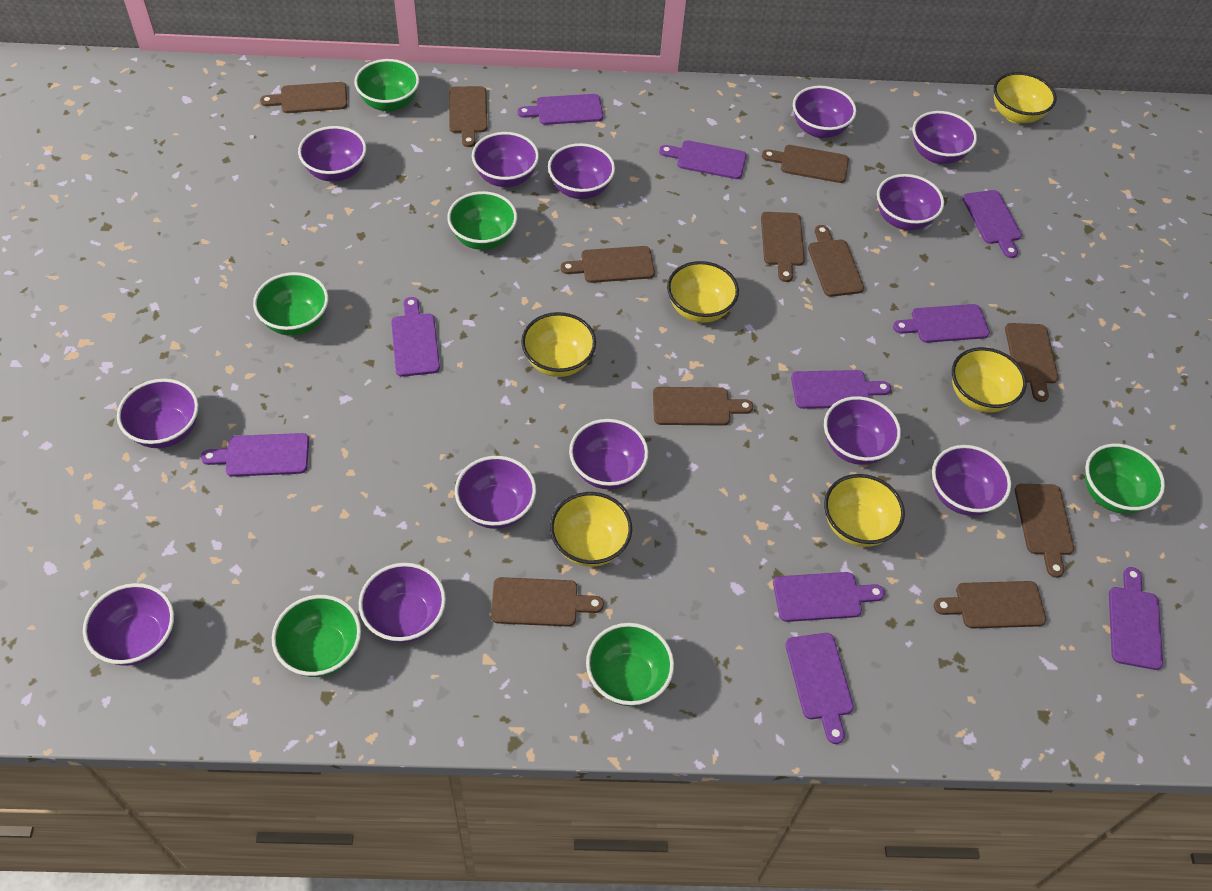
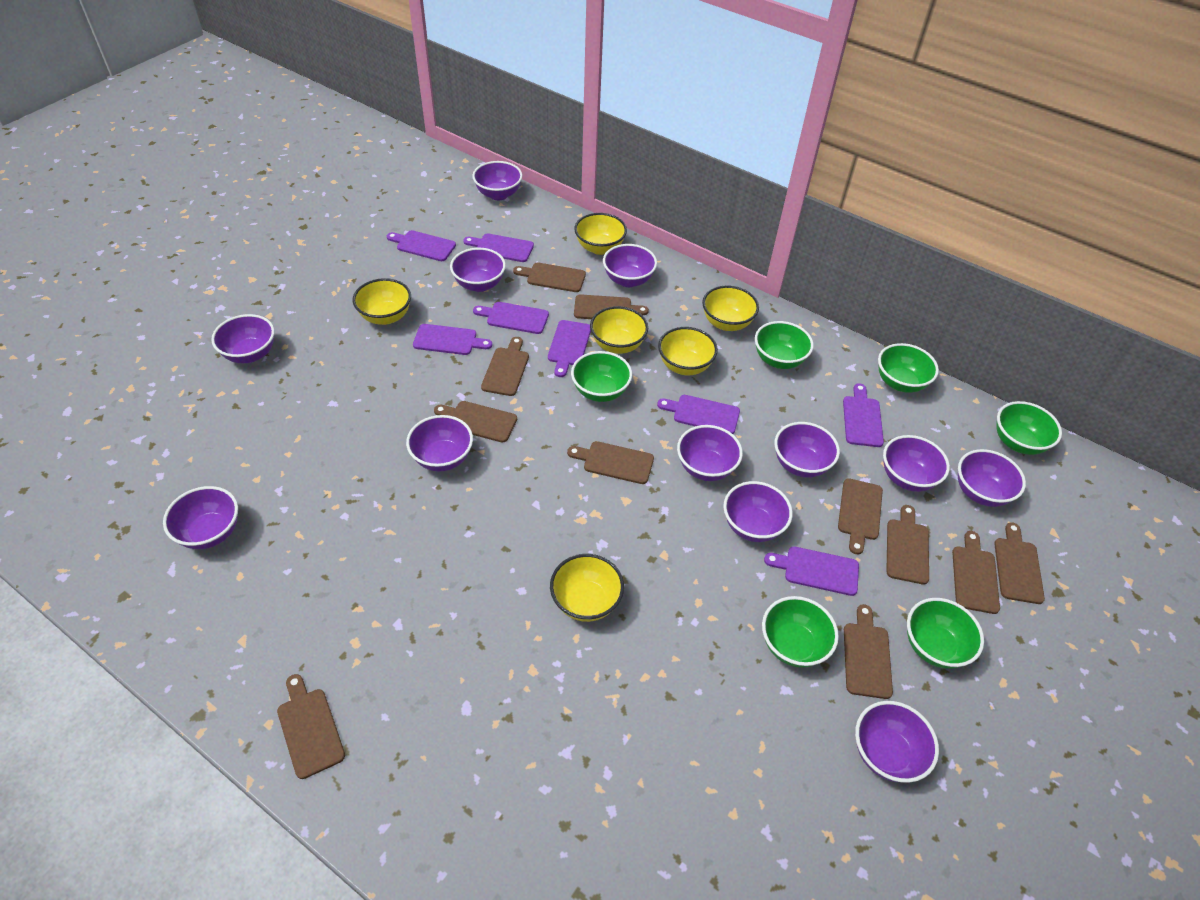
purple bowl: [83,583,174,666] [117,379,199,448] [298,126,366,182] [359,563,446,643] [455,456,536,529] [472,132,539,187] [548,143,615,199] [569,419,648,489] [793,86,856,138] [824,396,901,465] [877,174,944,230] [912,111,977,164] [932,445,1011,516] = 13 -> [163,486,238,549] [211,314,275,363] [406,415,473,471] [450,248,506,292] [472,161,522,200] [603,244,657,287] [677,425,743,481] [723,481,793,542] [774,422,840,478] [855,701,939,783] [883,435,950,492] [958,449,1026,507] = 12
purple cutting board: [201,433,309,477] [391,297,440,377] [518,94,603,125] [659,140,747,179] [773,572,885,622] [785,633,854,744] [791,370,891,409] [893,304,990,343] [963,190,1022,258] [1109,567,1163,670] = 10 -> [387,230,456,261] [413,324,492,355] [463,233,534,262] [473,302,549,334] [548,320,591,377] [657,395,740,434] [764,546,859,596] [843,383,884,447] = 8

